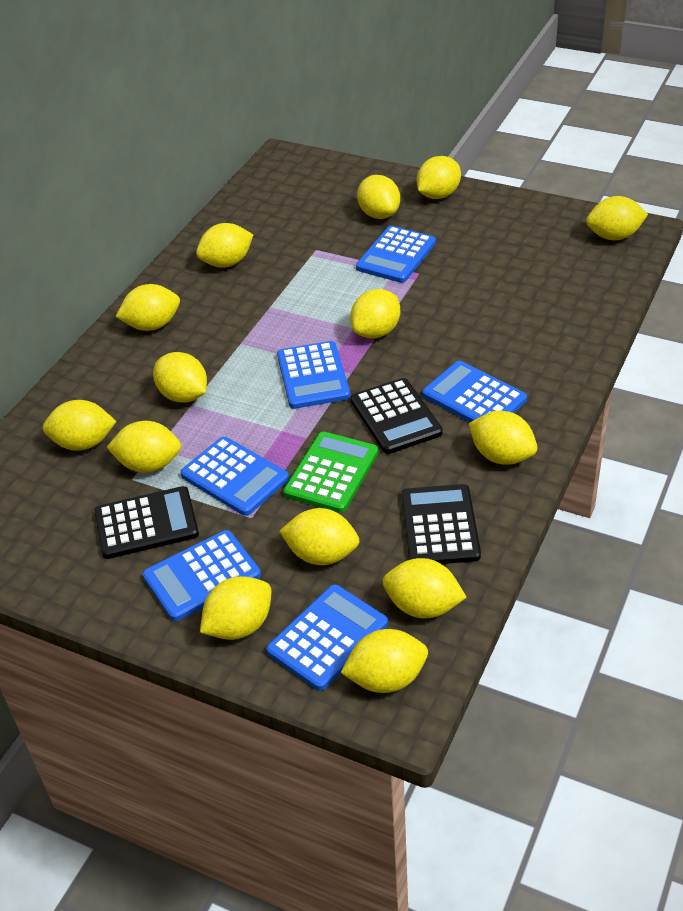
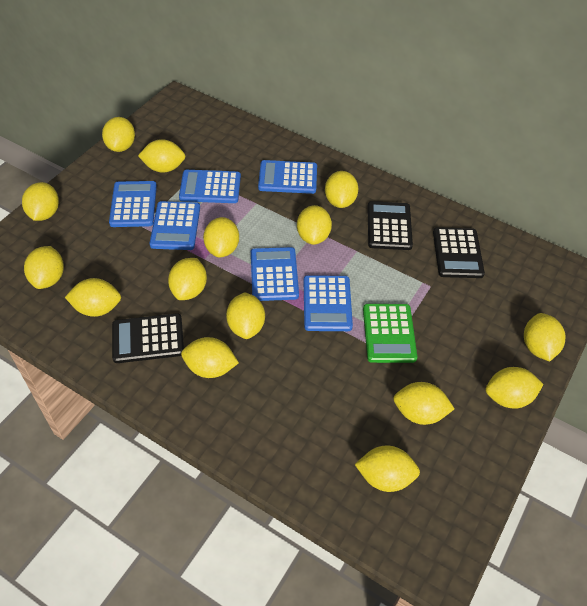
yellow lemon: [42,400,117,451] [106,421,181,473] [115,284,180,331] [153,352,207,403] [196,223,253,268] [200,576,271,640] [279,508,360,565] [341,629,428,693] [350,289,400,338] [357,175,400,219] [383,558,467,618] [417,156,461,199] [469,411,537,465] [586,196,648,240] = 14 -> [22,182,59,221] [24,246,64,289] [65,278,121,317] [102,117,135,152] [138,139,185,173] [168,258,207,300] [181,337,239,378] [203,217,239,258] [226,292,265,339] [297,205,332,245] [325,171,359,208] [355,445,420,492] [393,382,455,425] [486,367,544,409] [524,313,565,362] = 15

